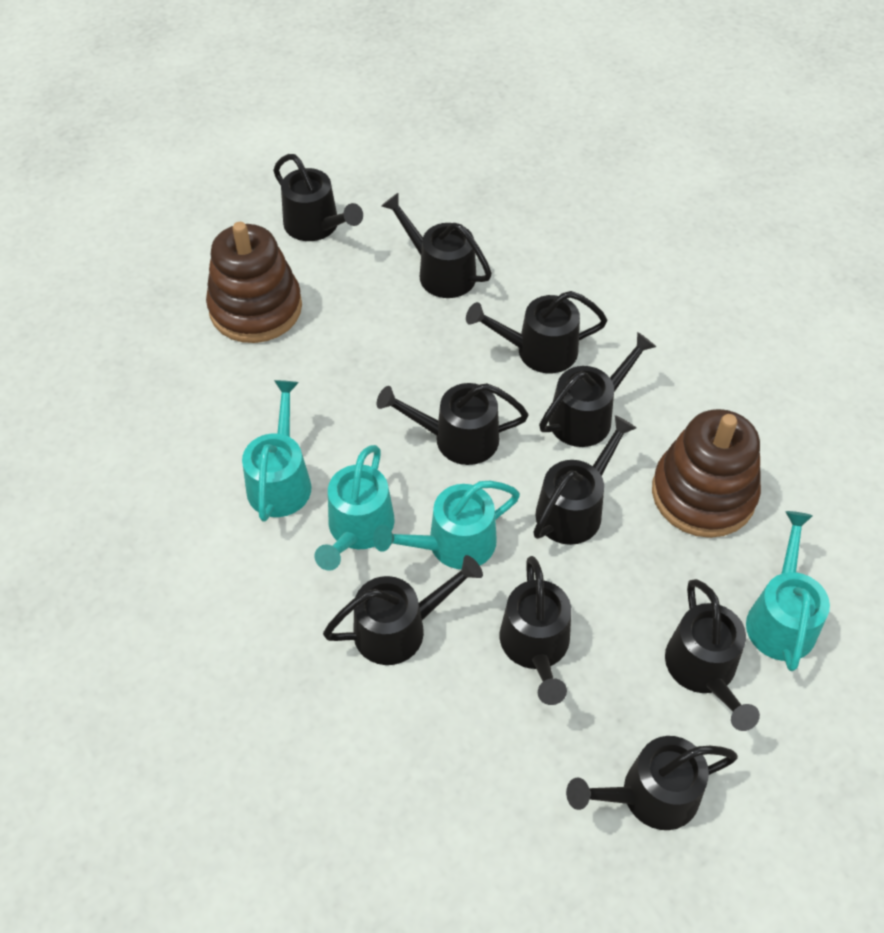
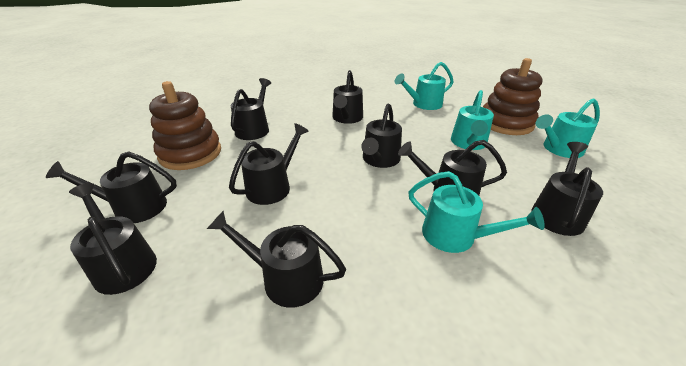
black watering can: [273,154,363,241] [323,555,483,665] [377,383,529,465] [381,193,492,298] [466,291,607,373] [500,556,571,705] [533,415,636,545] [539,332,656,447] [566,736,738,830] [665,579,760,731] = 10 -> [46,152,177,223] [69,183,157,295] [207,211,346,308] [229,123,309,205] [231,78,271,140] [332,70,363,124] [361,104,402,168] [398,140,507,195] [531,142,603,236] = 9

